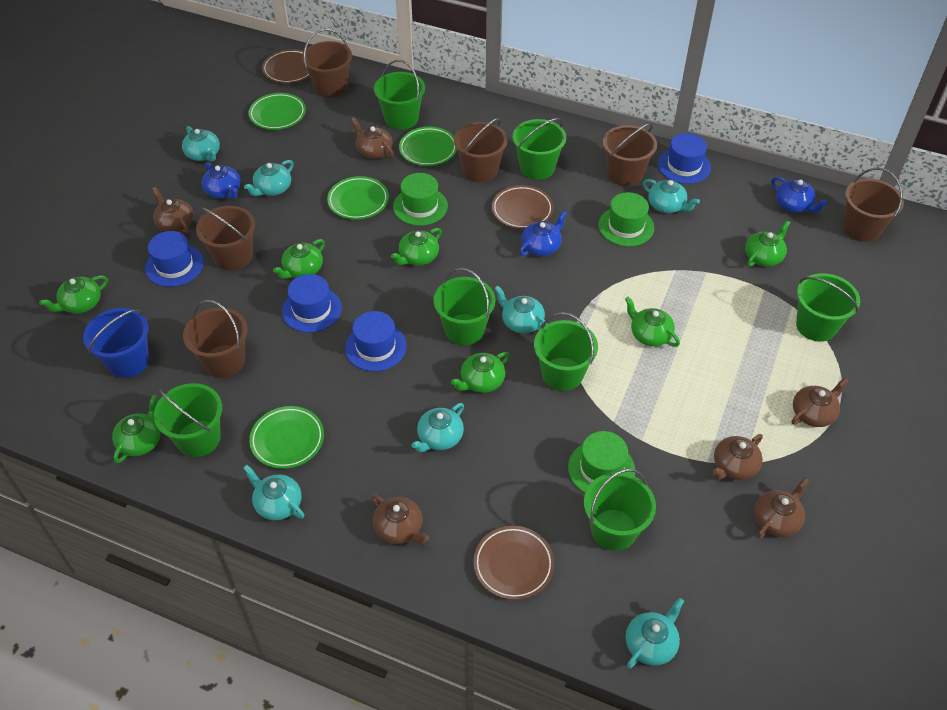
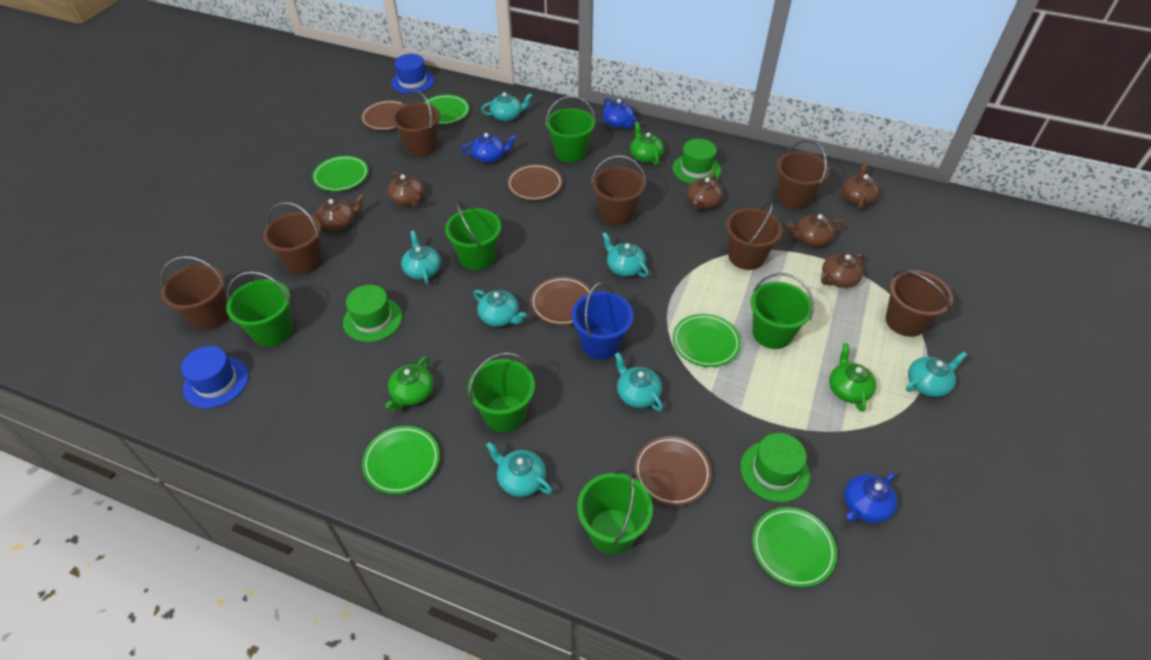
blue hat: [145,231,204,287] [282,274,342,333] [345,311,407,371] [658,133,711,184] = 4 -> [181,346,249,408] [391,54,434,94] = 2
brown bucket: [183,300,247,378] [196,206,255,271] [302,29,352,98] [454,118,507,182] [603,123,657,186] [843,168,904,242] = 6 -> [160,256,229,331] [263,202,322,274] [392,90,440,157] [591,155,646,225] [726,202,783,270] [777,140,830,209] [886,270,953,337] = 7
brown plate: [262,49,310,83] [473,526,554,600] [492,185,554,229] = 3 -> [360,100,407,130] [507,164,563,201] [530,277,593,326] [634,436,712,506] = 4
green bucket: [154,383,222,457] [374,60,425,130] [434,268,495,345] [513,118,566,180] [534,312,598,391] [584,469,656,551] [796,273,860,342] = 7 -> [226,271,293,346] [445,201,501,270] [468,353,535,432] [546,96,596,163] [577,468,653,554] [751,273,814,349] = 6
green plate: [249,93,306,130] [249,406,324,469] [327,176,389,220] [399,127,457,166] = 4 -> [312,156,369,191] [362,426,440,494] [423,95,470,125] [673,314,741,367] [752,507,837,587] = 5
green teapot: [39,275,108,314] [112,395,161,463] [273,239,325,279] [391,228,442,265] [451,352,510,393] [625,296,680,347] [745,220,790,267] = 7 -> [385,356,434,411] [630,122,664,165] [829,343,876,412] = 3

